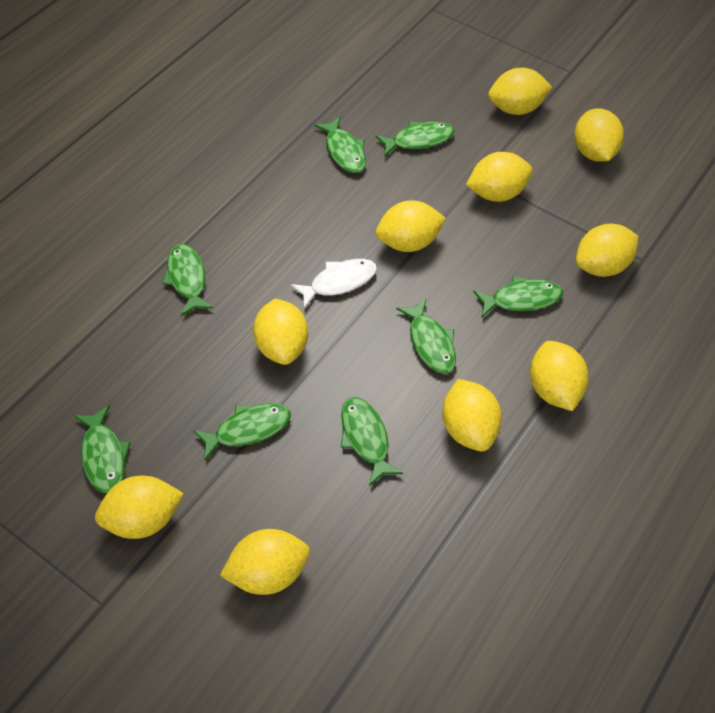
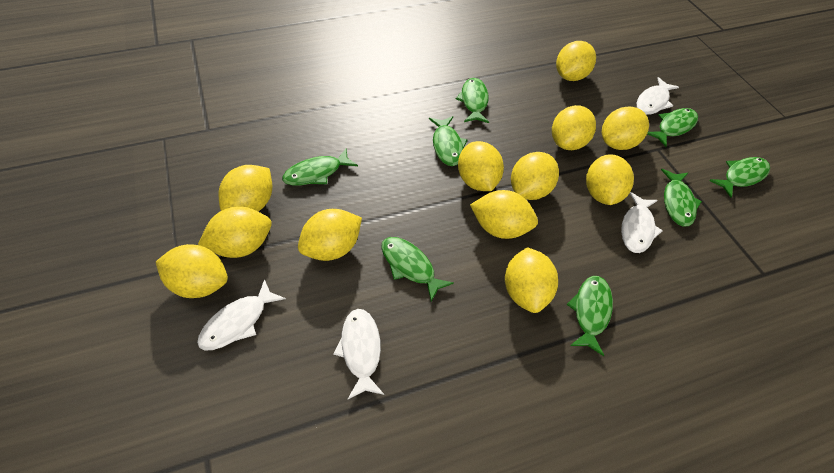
white fish: [291,259,377,309] = 1 -> [197,279,286,350] [333,309,384,399] [621,192,663,253] [637,77,679,115] = 4
yellow lemon: [95,476,184,539] [220,529,310,595] [253,299,308,365] [376,200,446,252] [442,379,502,452] [466,152,532,202] [488,68,552,115] [530,341,589,411] [574,109,624,162] [576,224,639,277] = 10 -> [156,244,228,298] [198,206,272,258] [218,165,273,211] [298,209,362,261] [458,141,504,191] [470,190,538,239] [505,247,558,313] [511,152,559,200] [552,105,596,150] [556,41,596,81] [586,154,634,205] [602,107,649,150] = 12

